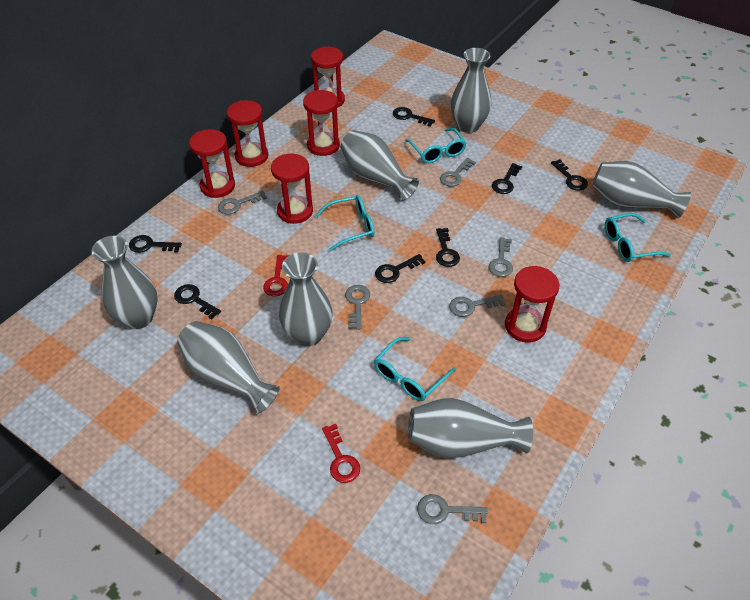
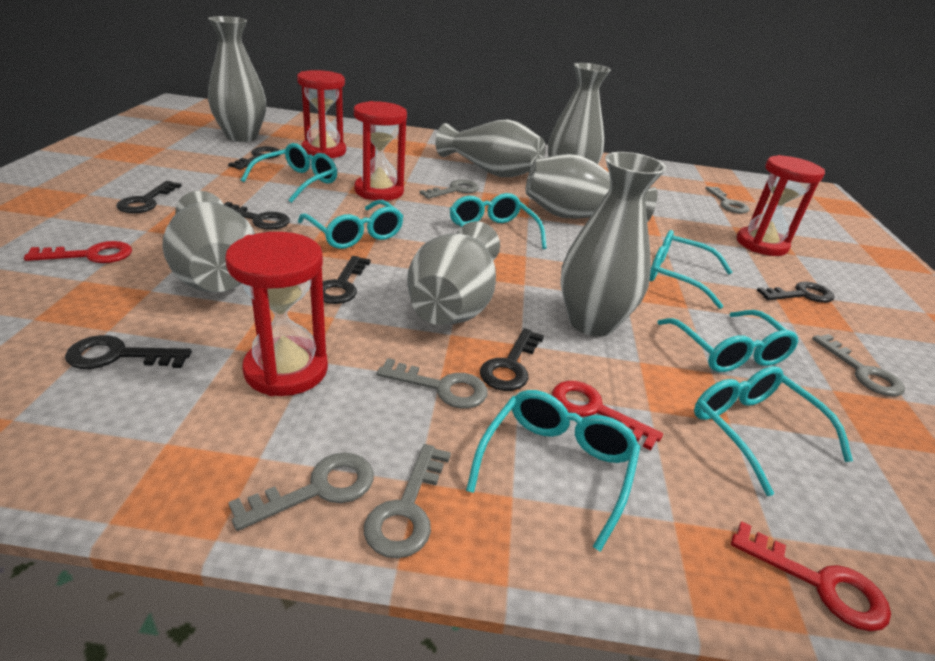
red hourglass: [189,129,235,198] [227,100,268,167] [271,154,313,224] [303,90,340,156] [311,46,345,108] [505,266,560,343] = 6 -> [225,232,328,396] [297,70,346,158] [354,101,407,201] [737,155,825,256] = 4
red key: [263,255,288,296] [322,424,360,483] = 2 -> [24,241,132,263] [552,381,663,450] [731,521,891,631] = 3
turquoise glasses: [315,195,374,251] [374,337,456,401] [405,128,467,163] [605,213,671,262] = 4 -> [241,143,337,203] [298,200,403,249] [449,193,547,249] [466,390,640,552] [649,230,732,309] [657,310,798,372] [694,366,853,496] = 7

